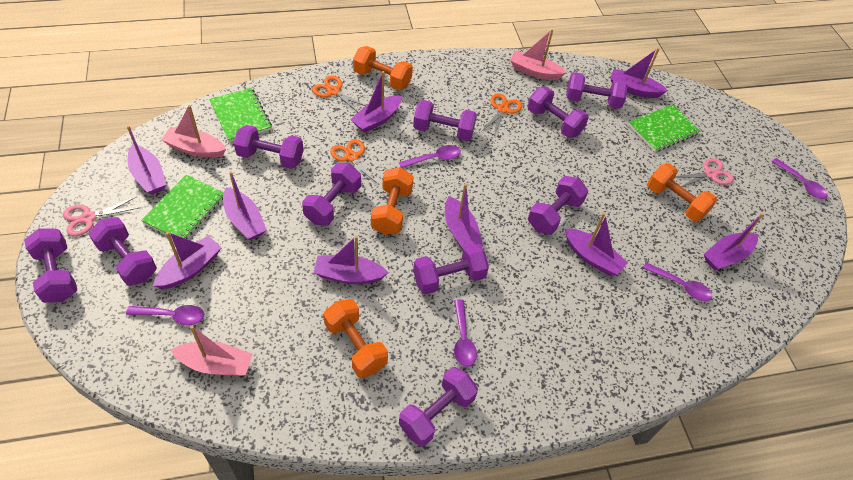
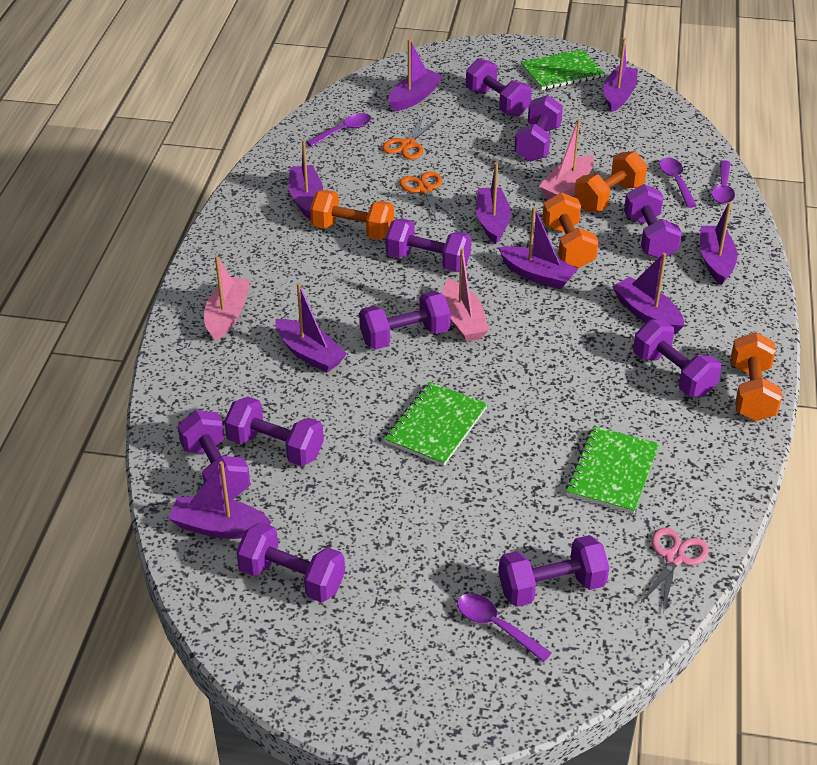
orange scissors: [312,76,366,112] [330,139,379,188] [481,93,522,136] = 3 -> [382,117,439,159] [400,171,454,219] = 2
pink scissors: [63,197,138,236] [675,158,734,187] = 2 -> [639,528,709,614] = 1
purple spoon: [126,305,204,325] [399,145,461,168] [454,299,477,367] [643,262,712,301] [771,158,828,199] = 5 -> [306,113,371,147] [457,593,551,662] [659,158,697,208] [711,160,735,204] = 4

